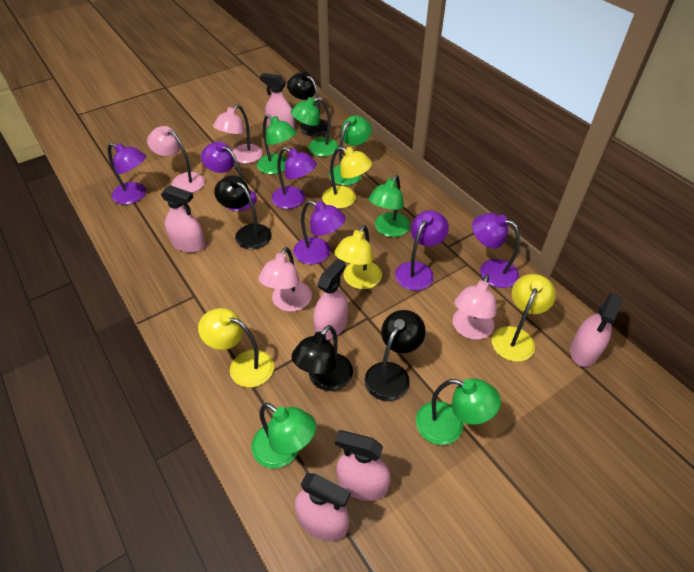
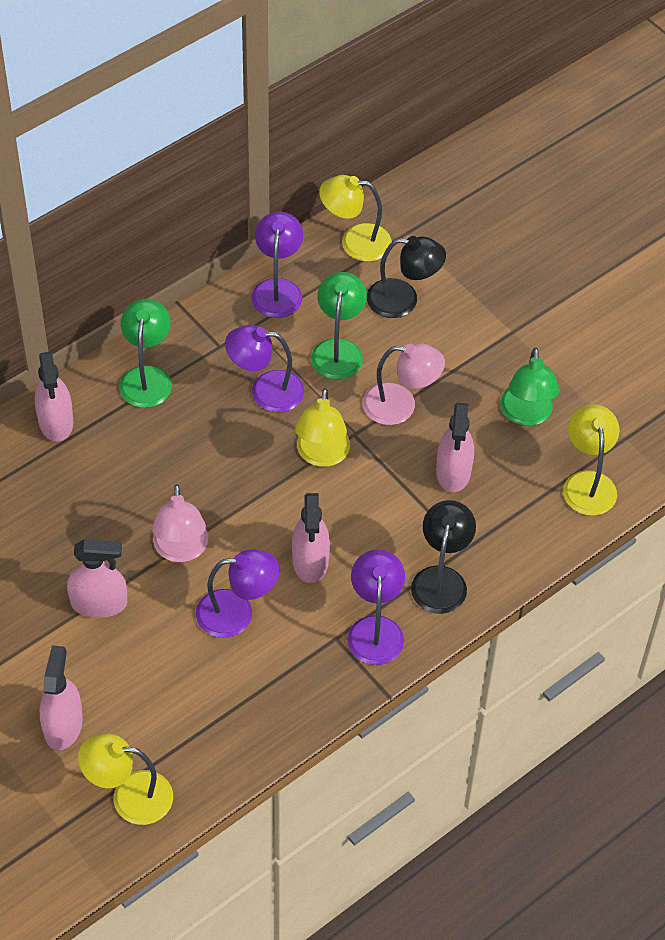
black lamp: [214,176,272,249] [287,72,328,136] [292,325,353,391] [365,310,426,401] = 4 -> [367,236,446,318] [411,500,476,614] = 2
green lamp: [251,403,316,469] [257,114,296,174] [291,97,339,157] [329,116,372,186] [369,175,410,237] [416,378,501,445] = 6 -> [119,299,172,408] [311,272,367,380] [500,348,559,426] = 3
pink lamp: [147,126,205,193] [213,104,263,164] [258,247,312,312] [453,274,497,340] = 4 -> [152,484,208,562] [363,343,445,425] = 2
pink spray bottle: [161,185,205,253] [260,73,295,130] [295,473,350,541] [313,258,348,340] [335,430,390,501] [570,293,623,367] = 6 -> [35,351,73,442] [40,645,83,750] [67,539,127,618] [292,493,330,583] [436,403,474,492] = 5
purple lamp: [108,143,146,205] [201,142,257,211] [271,147,317,209] [293,200,346,264] [395,210,449,291] [472,213,520,288] = 6 -> [196,549,279,638] [225,325,304,412] [251,212,303,318] [347,549,405,665] = 4

